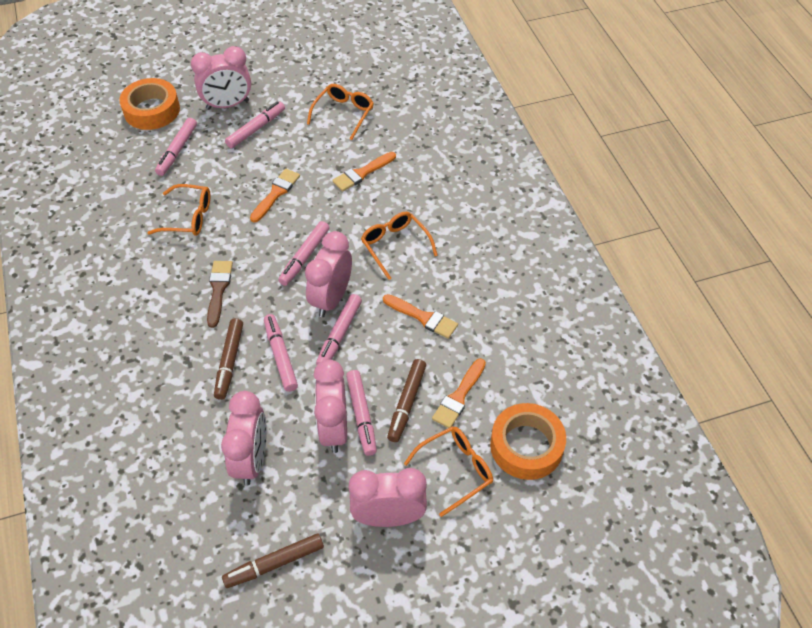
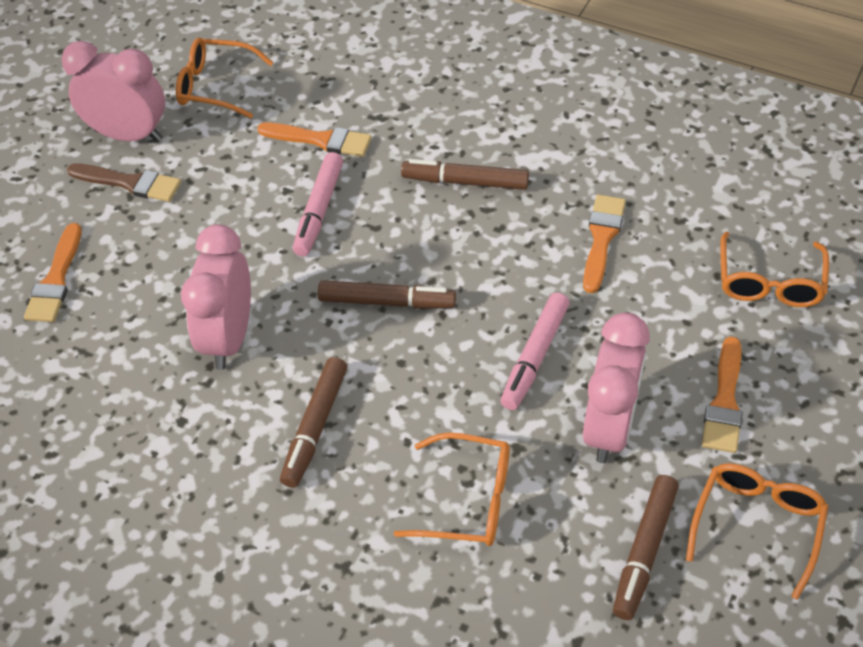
brown marker: [214,318,243,400] [222,533,324,588] [387,359,426,442] = 3 -> [280,357,347,488] [318,280,456,309] [401,159,529,190] [613,475,679,620] = 4
orange tape: [119,78,180,130] [490,403,566,480] = 2 -> none = 0
pink clock: [191,46,251,110] [221,391,267,486] [305,231,352,317] [314,359,347,453] [349,468,427,527] = 5 -> [62,41,165,142] [181,224,251,370] [583,312,650,463] = 3
pink marker: [155,118,197,176] [225,102,285,148] [264,314,298,392] [278,221,330,286] [316,294,362,365] [346,370,377,456] = 6 -> [293,152,343,256] [500,293,570,410] = 2

